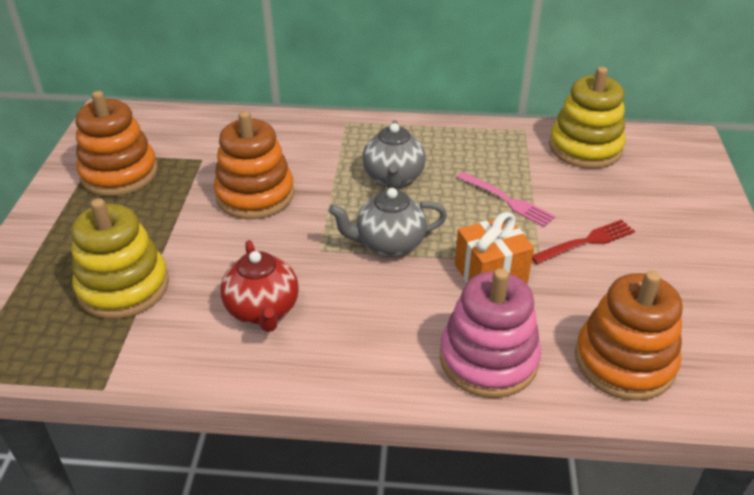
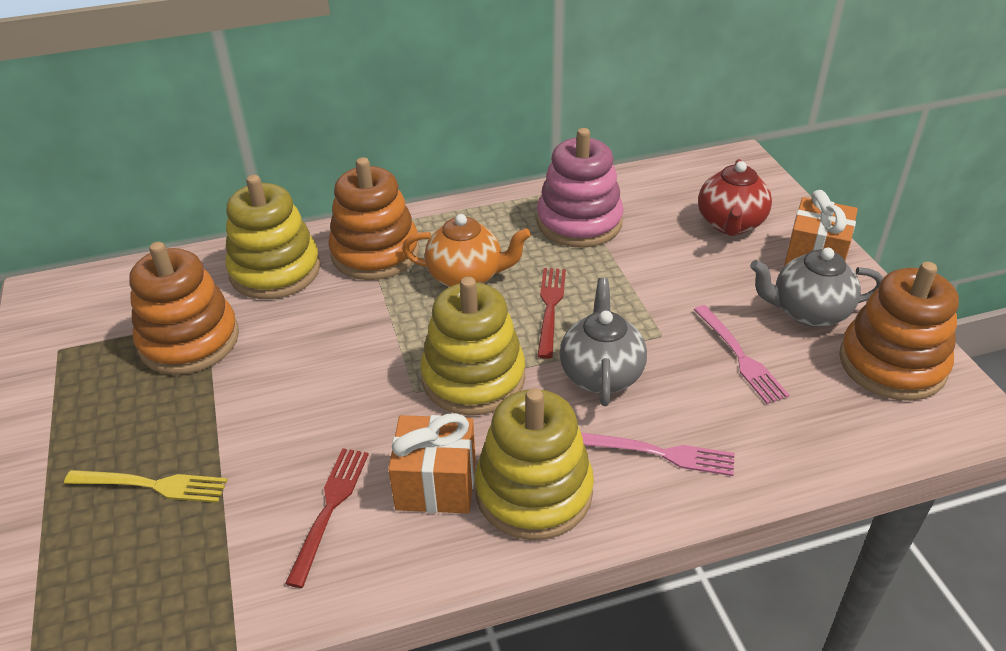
orange gift: [455,212,534,284] = 1 -> [388,413,476,513] [784,190,858,266] = 2
orange teapot: none = 0 -> [402,214,531,287] = 1
pink fork: [457,172,555,227] = 1 -> [581,432,735,476] [694,305,789,404] = 2
red fork: [532,220,635,264] = 1 -> [285,448,369,588] [537,268,566,359] = 2
yellow fork: none = 0 -> [64,470,227,503] = 1
yellow stacking toy: [71,198,169,319] [549,67,626,169] = 2 -> [225,175,320,299] [420,277,525,416] [475,388,594,540] = 3

